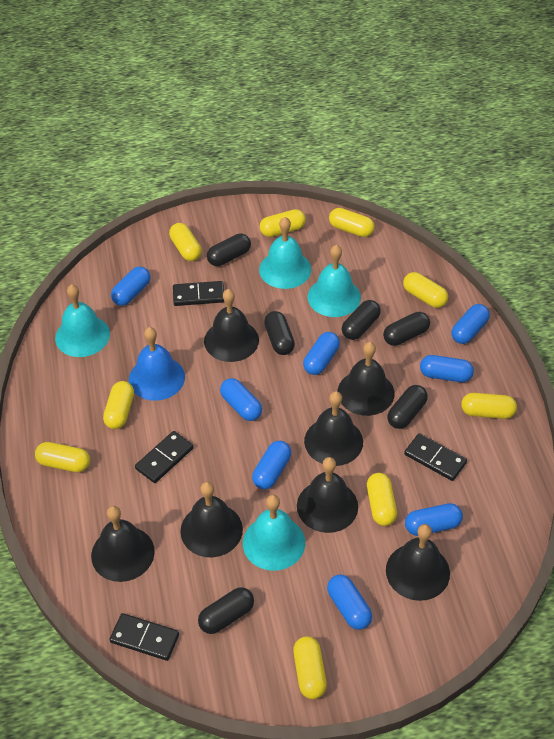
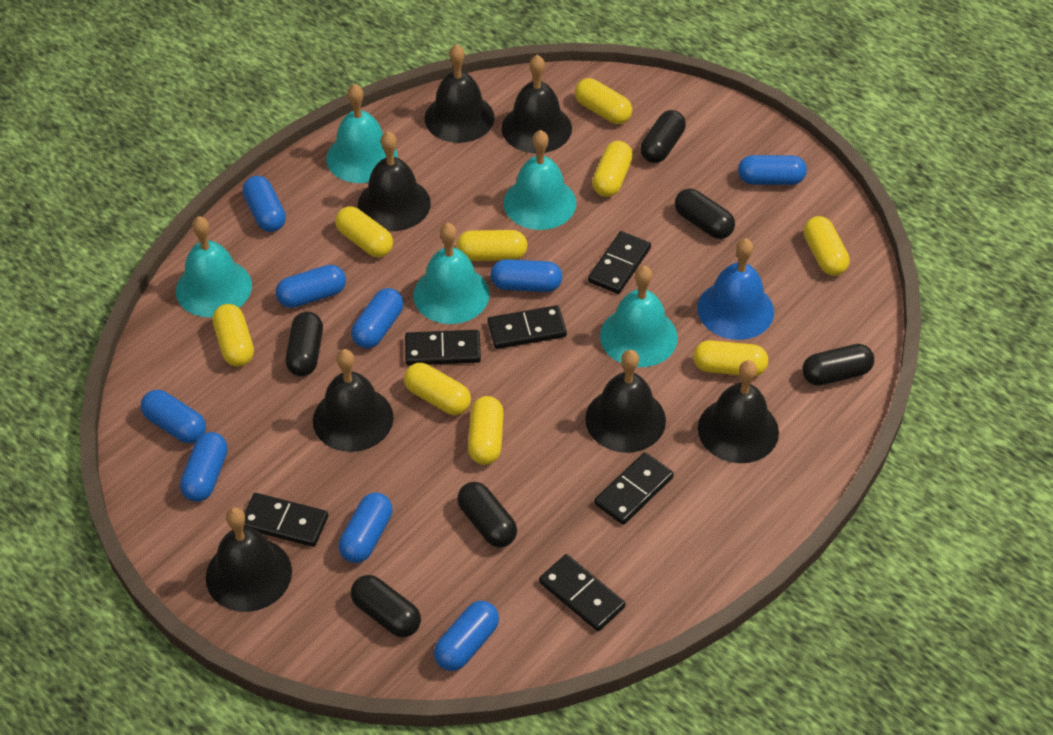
black domino: [109,613,179,661] [135,431,194,483] [173,281,224,306] [404,433,467,481] = 4 -> [244,493,328,547] [405,330,481,366] [487,305,567,349] [539,554,626,631] [588,231,651,294] [594,452,674,525] = 6
blue capsule: [111,267,150,306] [220,378,262,421] [252,441,291,489] [303,332,340,375] [327,575,372,630] [405,503,463,536] [420,355,474,382] [451,304,490,344] = 8 -> [141,390,206,443] [180,432,228,502] [242,176,286,232] [276,265,346,308] [339,493,392,563] [351,288,403,348] [434,601,499,671] [490,259,563,292] [738,155,807,185] = 9
turquoise bell: [55,284,110,357] [243,495,305,571] [259,217,311,289] [308,245,361,317] = 4 -> [176,216,252,317] [326,84,398,183] [413,223,490,324] [503,130,577,230] [600,266,678,367] = 5

